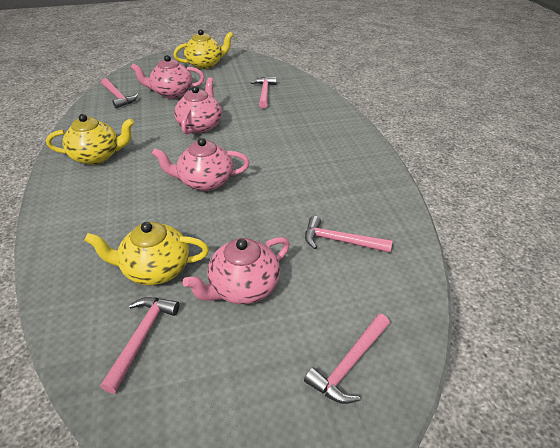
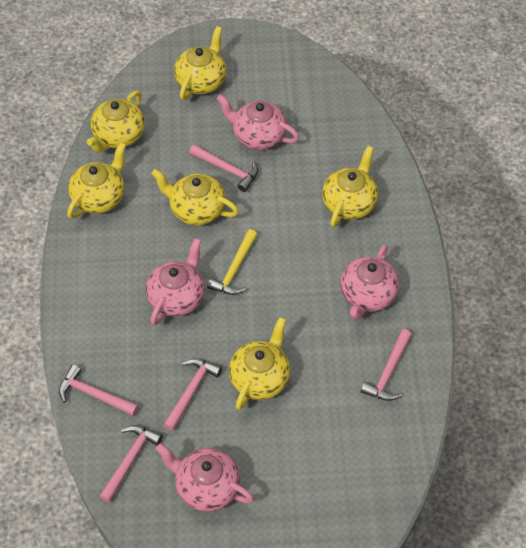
yellow hammer: none = 0 -> [207,229,258,295] = 1
yellow teapot: [46,114,134,165] [84,222,209,285] [173,29,233,69] = 3 -> [67,142,126,219] [87,90,145,153] [151,169,239,225] [174,26,227,100] [229,317,290,410] [322,146,378,227] = 6

